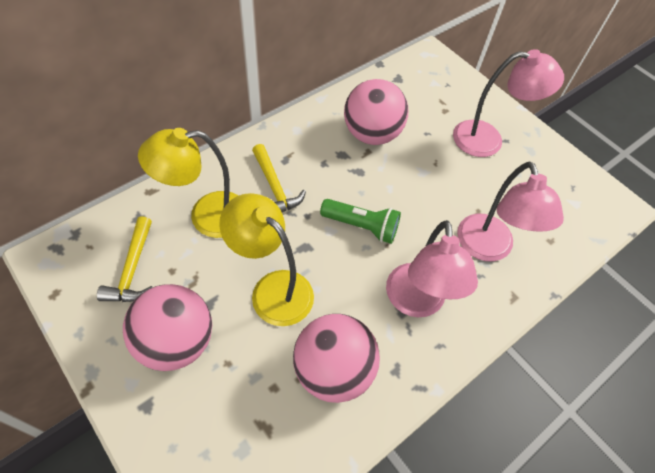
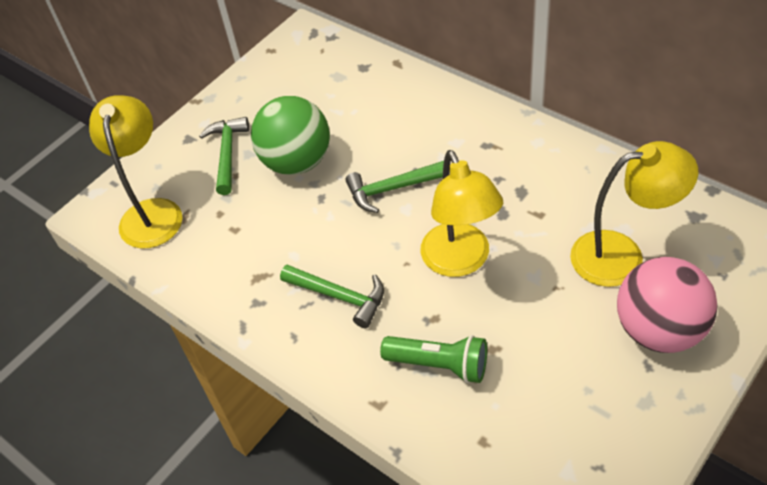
green ball: none = 0 -> [251,96,330,175] = 1
green hammer: none = 0 -> [199,117,249,195] [280,265,384,328] [346,161,444,213] = 3
pink ball: [123,284,212,371] [293,314,380,403] [344,79,408,145] = 3 -> [617,257,718,353] = 1
pink lamp: [386,220,478,317] [453,49,564,157] [457,162,564,261] = 3 -> none = 0
yellow hammer: [97,216,153,302] [252,144,306,212] = 2 -> none = 0
yellow lamp: [138,128,239,238] [219,193,314,326] = 2 -> [89,95,182,249] [420,150,503,277] [570,141,698,287] = 3

